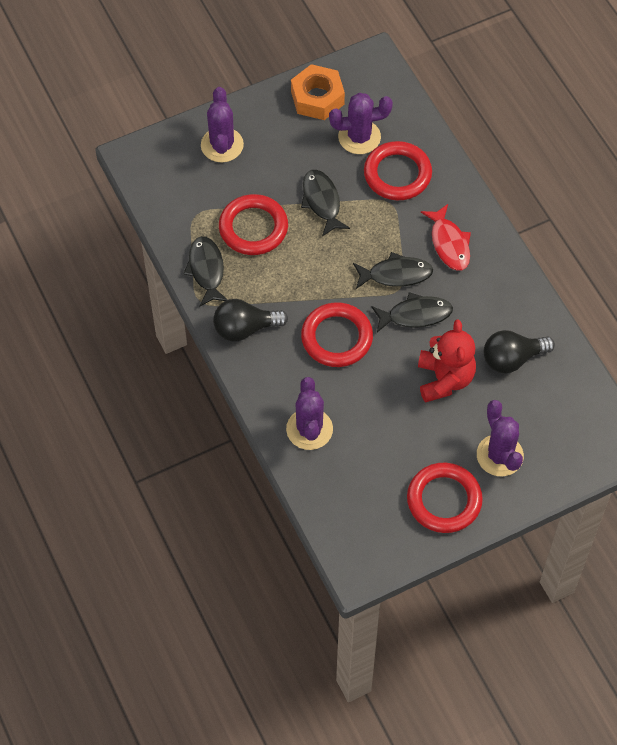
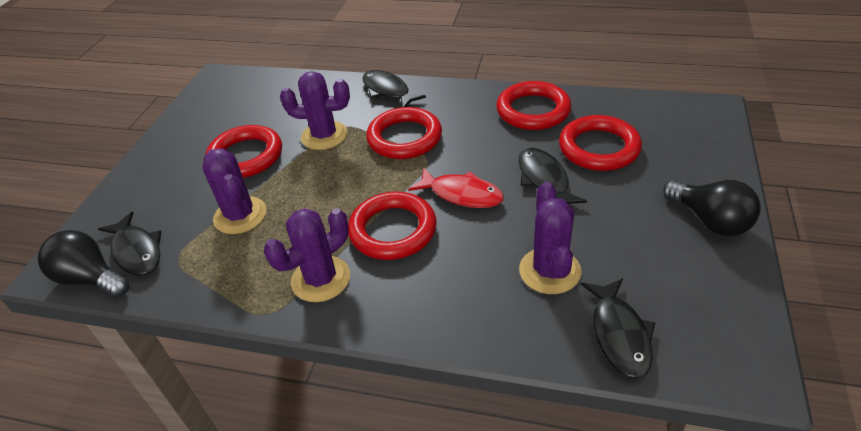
orange nut: [291,64,345,120] = 1 -> none = 0
red ring: [219,194,288,255] [301,302,373,367] [364,141,432,200] [407,463,483,533] = 4 -> [205,125,282,178] [348,192,437,260] [366,107,442,159] [496,81,571,130] [559,115,642,171] = 5
red teddy bear: [418,319,476,403] = 1 -> none = 0

